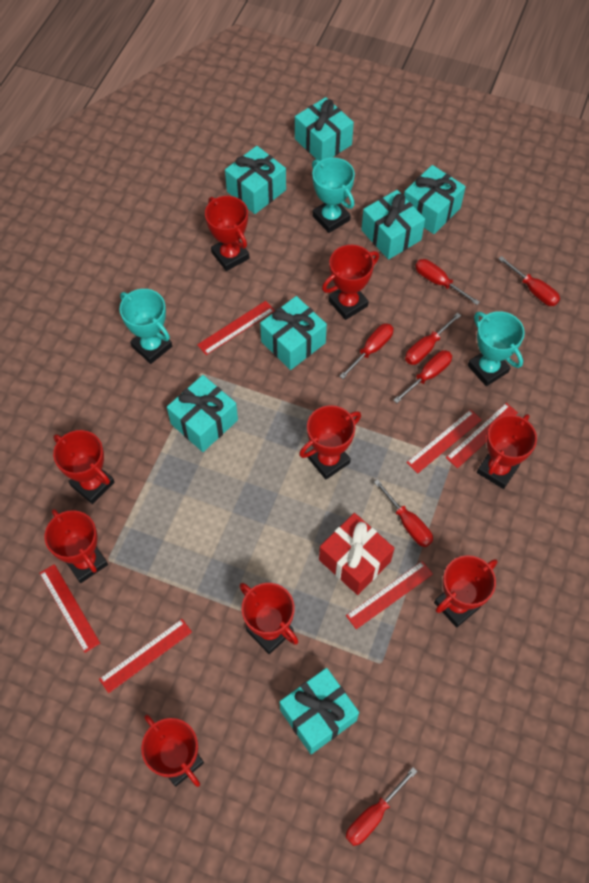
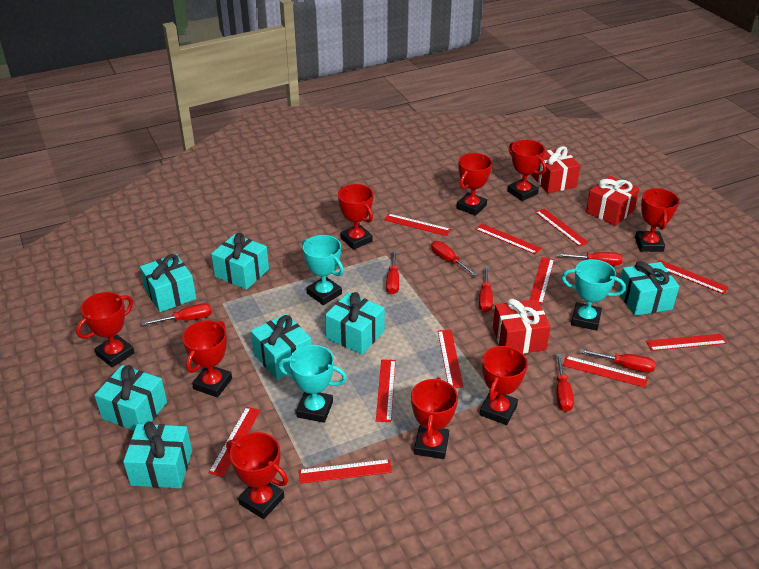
red gift: [319,513,394,595] = 1 -> [493,299,551,354] [531,146,580,193] [586,175,639,226] = 3
red ruler: [39,564,100,653] [99,619,192,693] [197,301,275,355] [346,561,433,629] [406,409,482,474] [446,403,518,468] = 6 -> [209,407,261,477] [299,459,392,484] [376,359,396,422] [384,214,451,236] [438,330,463,388] [476,224,541,254] [530,257,554,304] [535,208,589,247] [563,356,648,388] [646,334,727,351] [657,259,729,294] = 11

